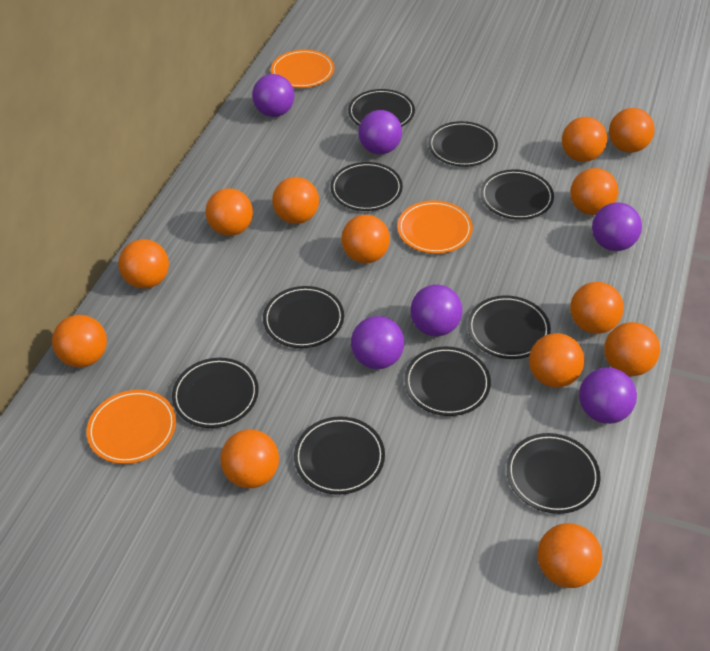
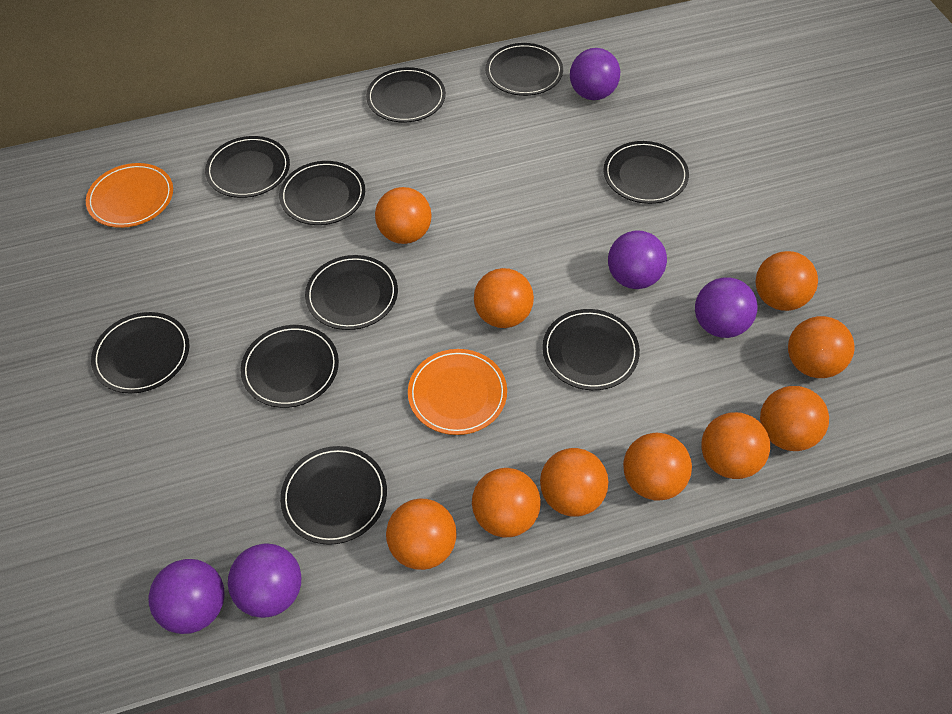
orange ball: [52,315,107,367] [118,239,169,289] [205,188,253,236] [220,429,279,488] [272,177,319,224] [341,215,390,263] [529,333,585,388] [537,523,602,588] [562,117,607,162] [570,168,618,215] [570,282,624,334] [604,322,660,376] [609,108,655,153] = 13 -> [375,187,432,244] [386,498,456,570] [472,468,541,537] [474,268,534,328] [540,448,608,516] [623,433,692,501] [701,412,770,479] [755,251,818,311] [760,386,829,451] [788,316,855,378] = 10
orange plate: [87,390,176,464] [271,50,334,88] [397,200,473,254] = 3 -> [86,163,173,228] [408,349,507,435] = 2
purple ball: [252,74,294,117] [351,316,404,369] [358,110,402,154] [410,284,462,336] [579,368,637,424] [592,203,642,251] = 6 -> [148,559,225,634] [228,543,301,618] [570,48,620,100] [608,231,667,289] [695,277,758,338] = 5

